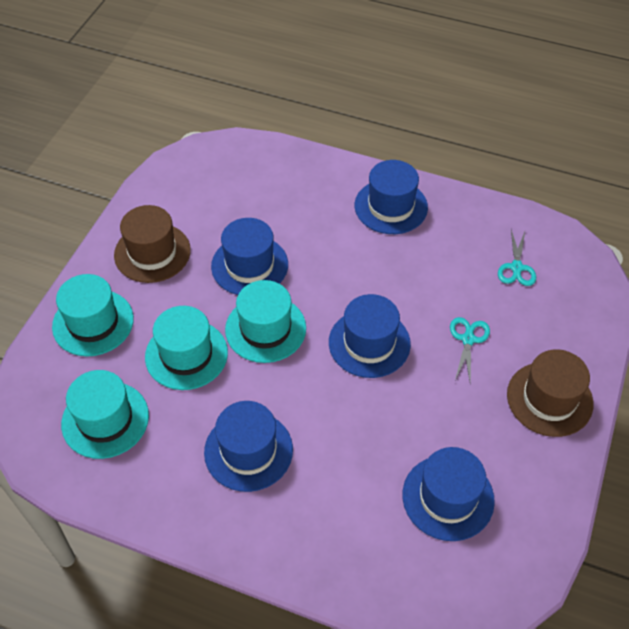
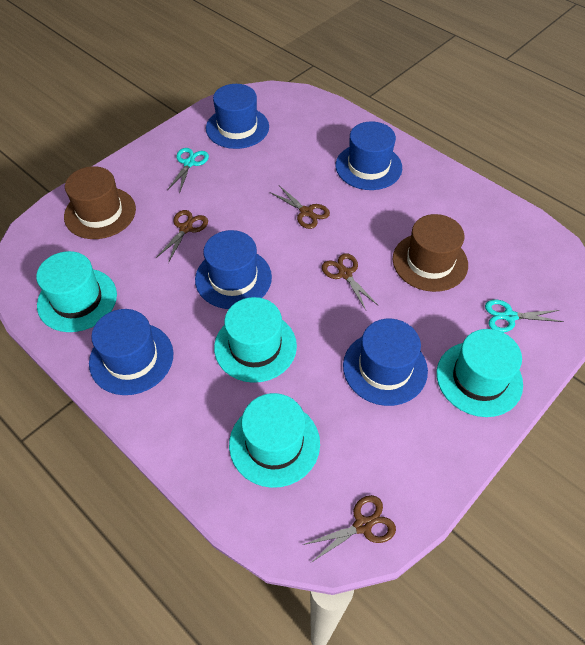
brown scissors: none = 0 -> [156,210,208,263] [270,186,330,229] [303,495,396,562] [322,253,379,310] = 4

